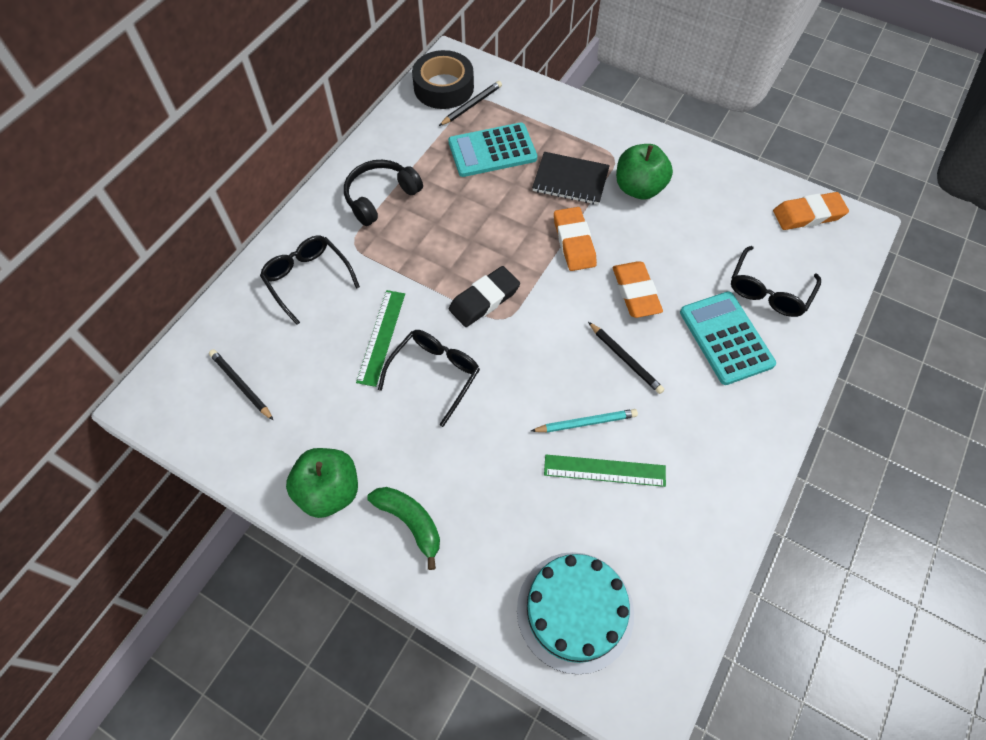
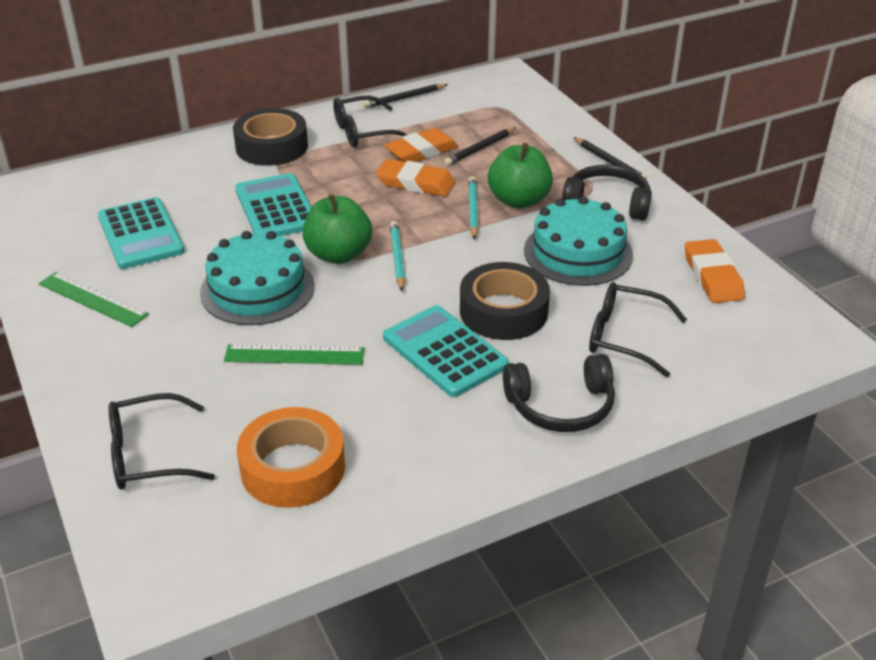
black eraser: [449,266,520,327] = 1 -> none = 0
black headphones: [344,160,423,226] = 1 -> [503,354,615,432] [562,165,652,221] = 2
black notebook: [532,152,610,205] = 1 -> none = 0
black tape: [412,50,474,109] = 1 -> [233,108,308,166] [460,262,550,340] = 2
green banana: [367,487,440,570] = 1 -> none = 0
orange tape: none = 0 -> [237,407,345,508] = 1
turquoise cake: [517,552,634,674] = 1 -> [200,231,315,325] [524,196,633,286] = 2
turquoise calculator: [448,123,537,177] [680,291,776,385] = 2 -> [98,197,185,269] [235,173,312,236] [383,305,509,397] = 3
turquoise pencil: [531,409,638,433] = 1 -> [390,221,405,291] [468,176,478,239] = 2

